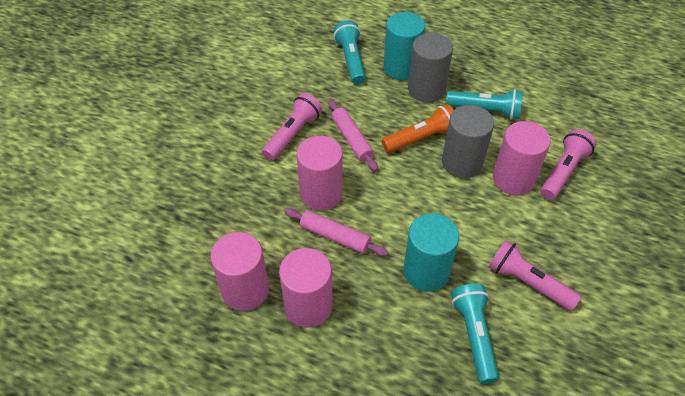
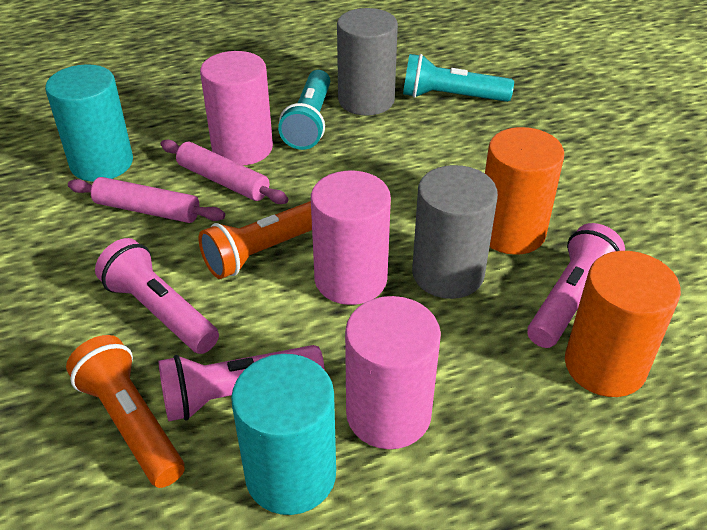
orange cylinder: none = 0 -> [485,127,564,255] [565,251,681,397] = 2
orange flashlight: [382,104,454,153] = 1 -> [66,335,185,488] [199,201,312,279] = 2
pink cylinder: [211,232,269,311] [279,248,333,328] [297,136,343,211] [493,121,551,195] = 4 -> [200,51,273,165] [311,171,391,305] [345,296,441,449] = 3
turquoise flashlight: [333,20,366,85] [446,89,523,119] [451,283,499,384] = 3 -> [278,70,330,150] [403,54,514,102] = 2

